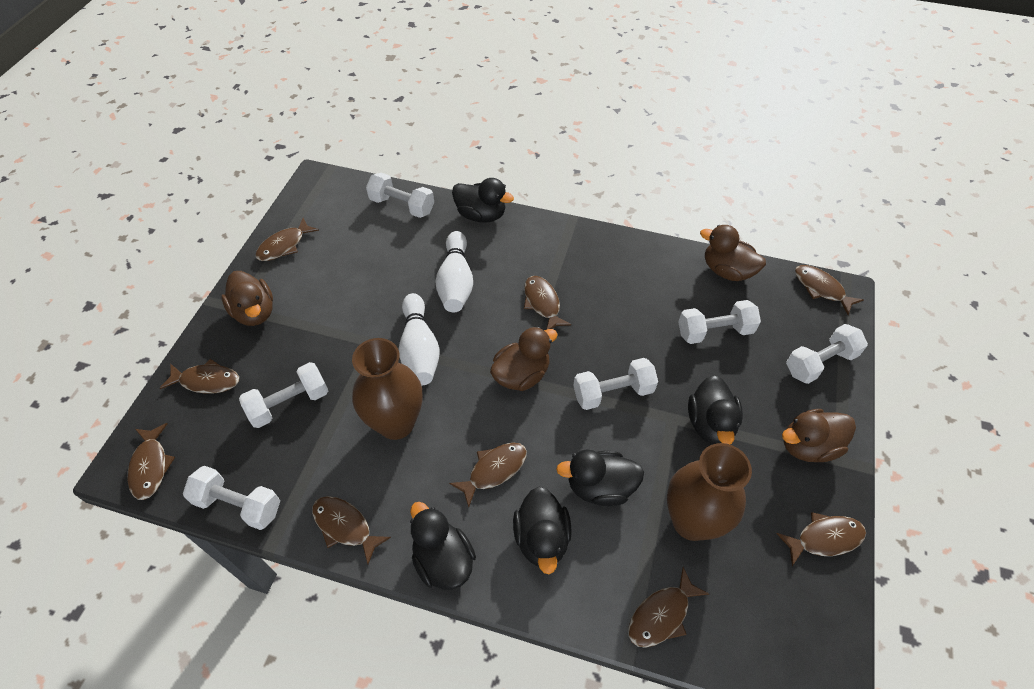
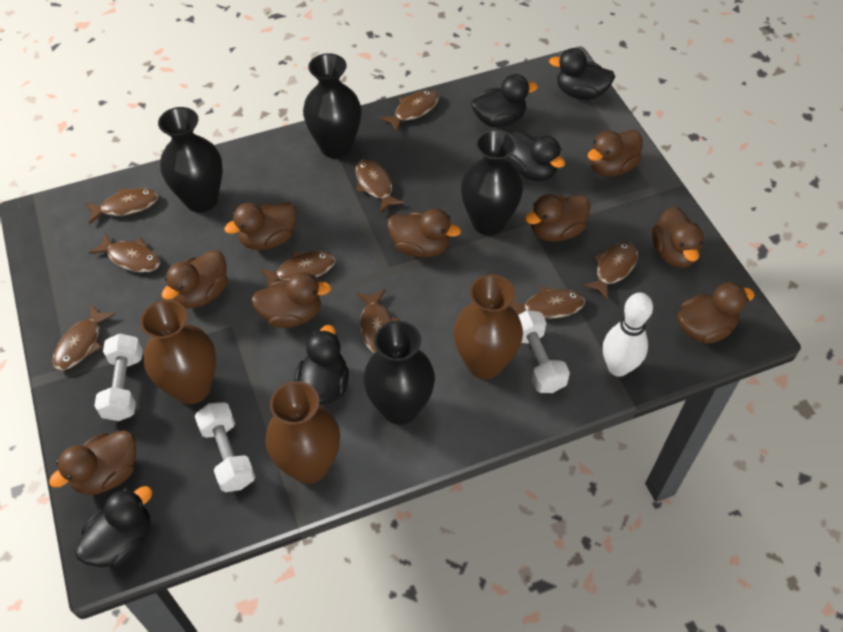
black vase: none = 0 -> [158,107,223,213] [303,53,362,159] [363,321,435,425] [461,130,523,235] = 4
brown duck: [221,271,273,326] [490,327,558,391] [700,225,766,281] [782,409,856,462] = 4 -> [49,431,136,495] [162,250,228,308] [224,202,297,250] [251,272,331,328] [387,209,461,258] [525,194,591,242] [588,130,643,177] [652,206,704,268] [678,282,755,344] = 9
brown vase: [352,338,422,440] [667,443,752,541] = 2 -> [140,300,216,404] [265,381,340,484] [454,274,523,379] = 3
white bowling pin: [399,293,440,385] [435,231,473,312] = 2 -> [603,293,653,377] = 1
white dumbbell: [183,466,280,530] [239,362,328,428] [366,173,434,218] [573,358,658,410] [678,300,761,344] [786,324,868,384] = 6 -> [94,334,143,421] [195,402,255,492] [518,311,570,393] = 3

